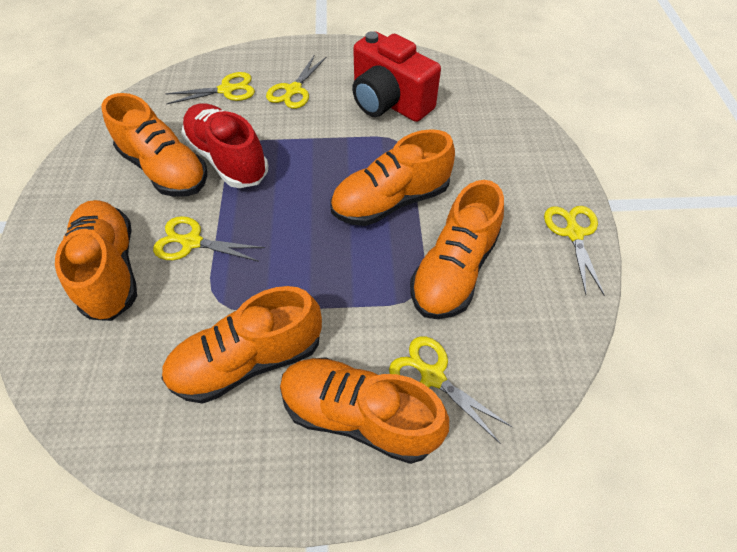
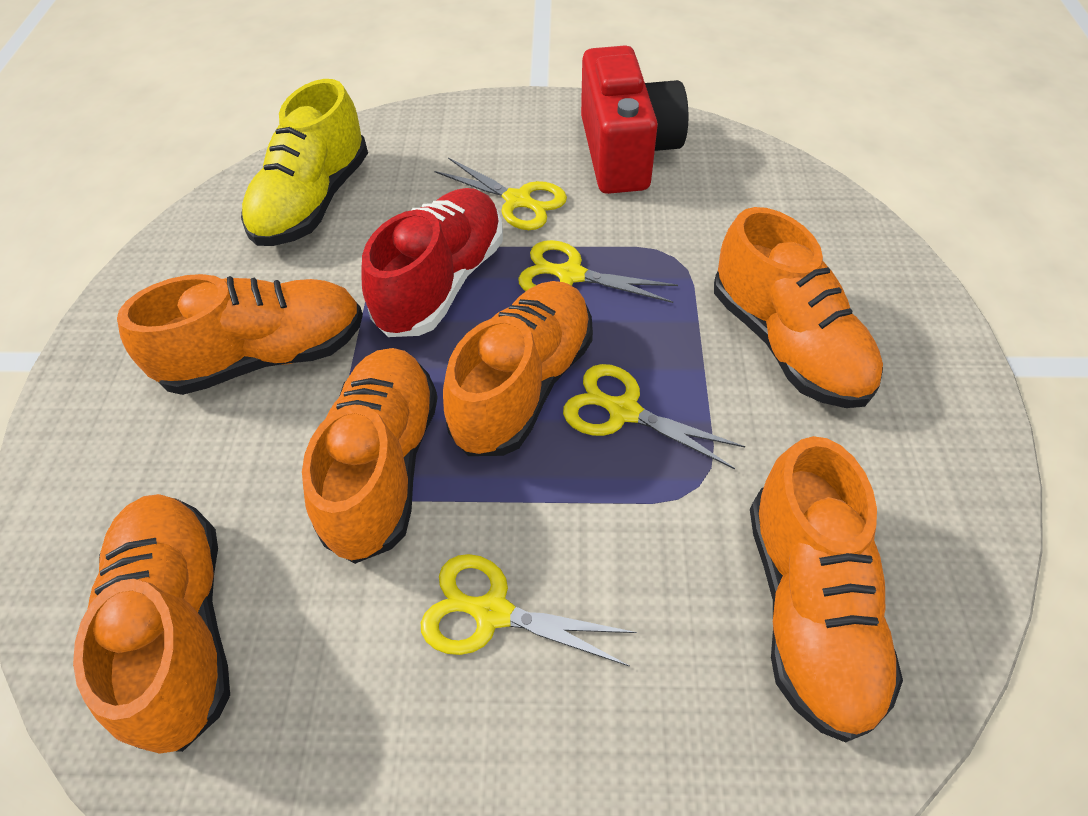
yellow scissors: [153,216,265,262] [165,72,255,104] [266,54,326,109] [389,336,512,443] [544,206,604,295] = 5 -> [421,554,637,667] [435,157,567,230] [518,240,678,303] [563,364,745,469] = 4
yellow shoe: none = 0 -> [241,79,368,246] = 1

